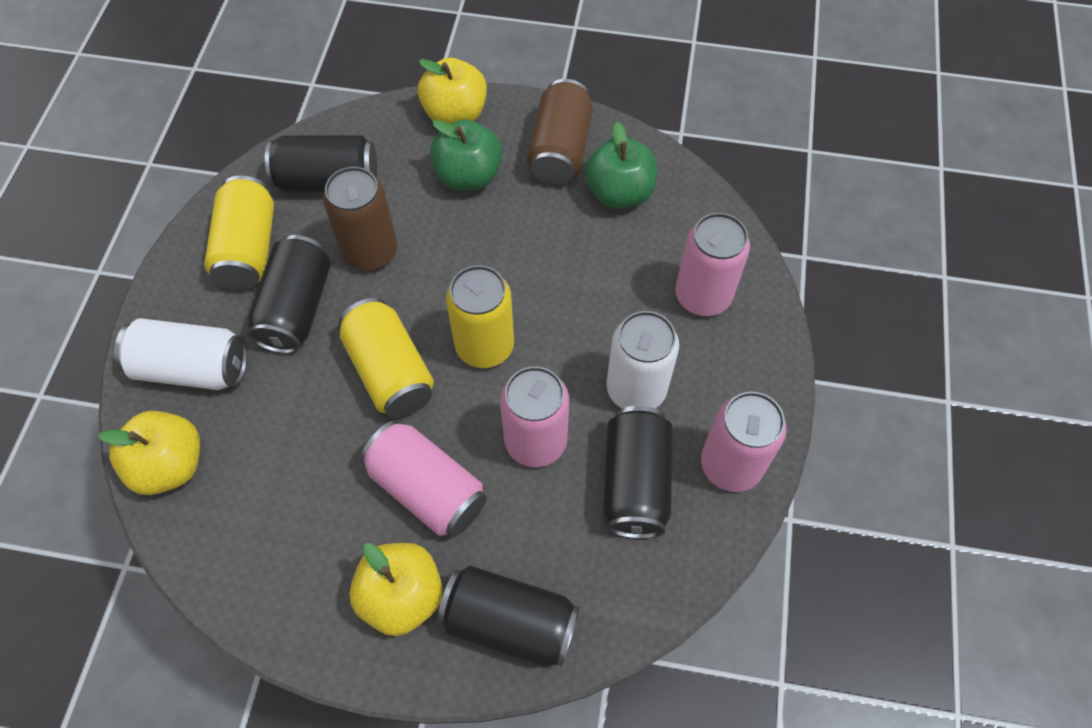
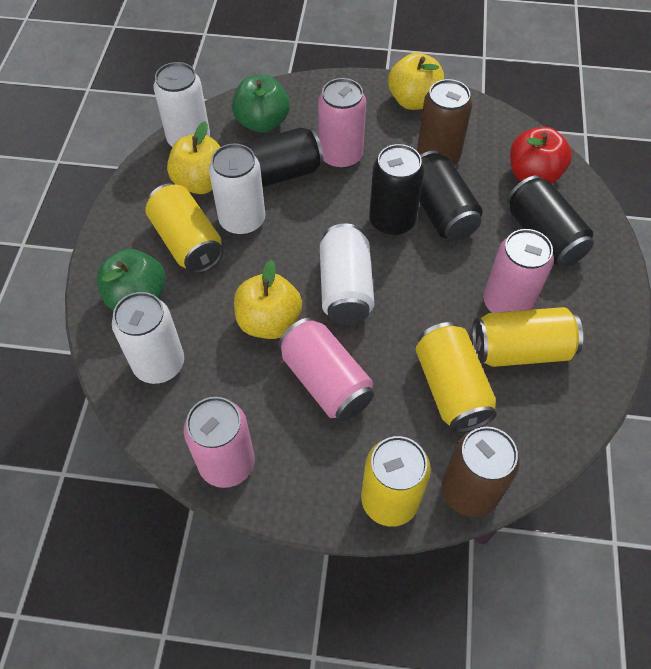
red apple: none = 0 -> [510,127,572,184] = 1
white can: [114,318,248,390] [607,311,679,409] = 2 -> [112,292,184,384] [153,62,210,147] [209,143,265,235] [320,224,374,324] = 4
yellow can: [204,176,274,290] [339,298,434,418] [446,265,514,368] = 3 -> [146,183,224,274] [361,436,431,527] [416,322,497,433] [472,307,583,367] = 4

